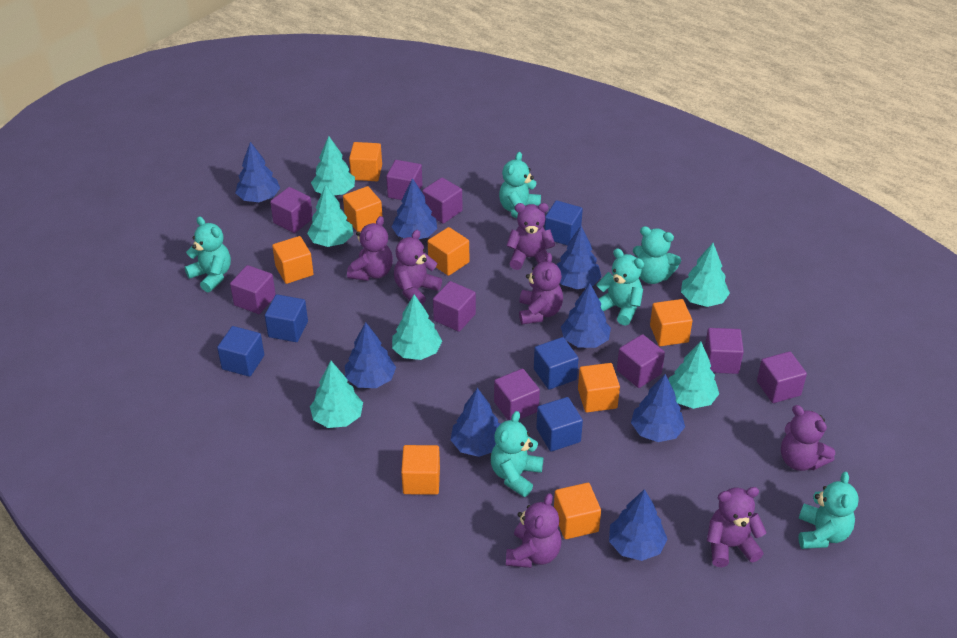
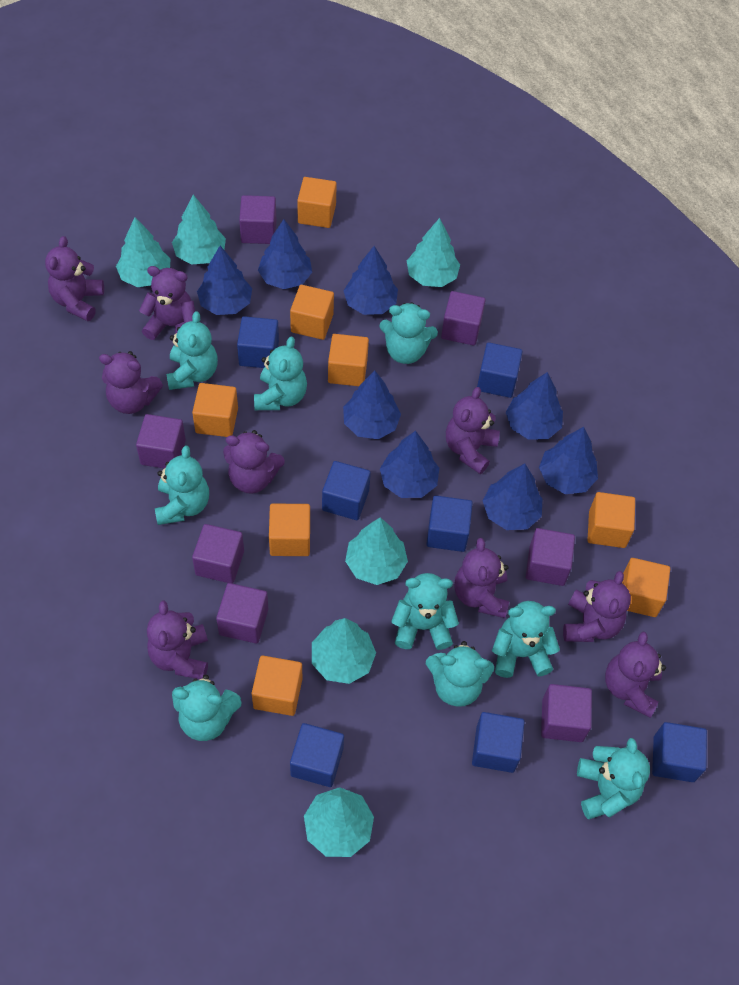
blue cube: [217,326,264,377] [265,294,308,342] [534,337,579,390] [536,397,583,452] [544,200,583,246] = 5 -> [237,316,279,368] [290,723,344,787] [322,461,371,520] [426,496,473,552] [472,712,525,773] [477,342,523,398] [652,722,707,782] = 7
purple cube: [230,265,276,314] [270,187,313,233] [386,160,422,200] [422,178,463,224] [433,281,476,332] [494,369,540,420] [617,334,665,388] [704,328,744,374] [757,351,807,403] = 9 -> [136,414,186,468] [192,524,244,584] [216,583,268,644] [239,195,276,244] [441,291,486,346] [526,528,575,586] [541,684,592,742] = 7
purple teddy bear: [347,216,393,281] [394,230,442,305] [506,203,555,270] [506,493,562,568] [519,253,563,325] [707,487,767,567] [781,405,835,471] = 7 -> [45,236,104,321] [99,351,163,414] [139,266,195,340] [147,600,208,679] [223,430,285,494] [446,387,500,474] [454,538,509,618] [563,571,631,642] [605,632,666,718] = 9
turquoise teddy bear: [185,216,231,292] [491,411,543,497] [499,152,541,218] [596,248,644,325] [633,226,681,284] [799,472,859,549] = 6 -> [155,446,209,525] [166,311,218,390] [172,675,241,741] [254,337,307,410] [380,302,438,364] [391,573,459,650] [426,641,494,707] [492,601,560,678] [577,738,650,819] = 9

